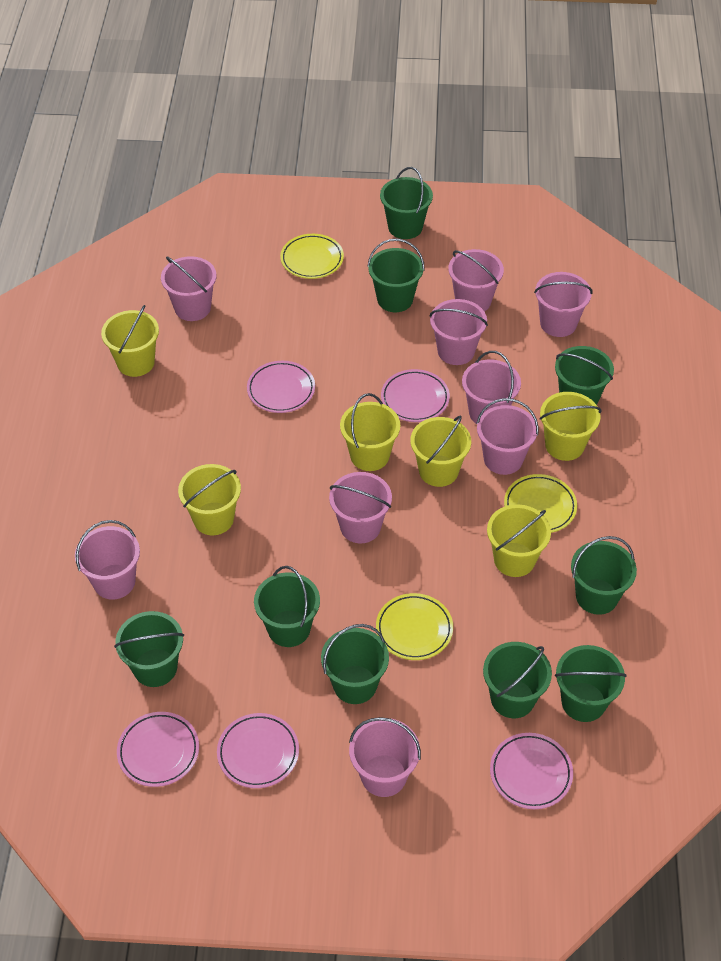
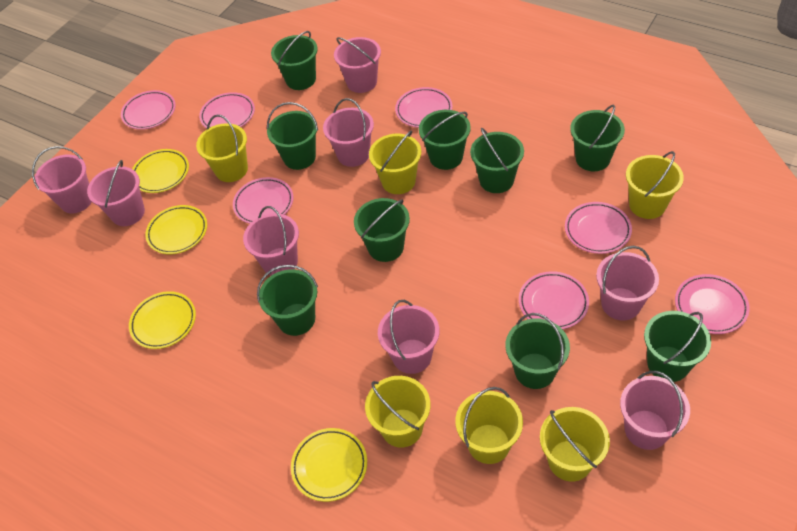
pink bucket: [75,520,140,600] [161,256,216,321] [329,472,392,544] [349,717,421,797] [429,299,488,365] [448,249,504,311] [462,351,521,423] [476,398,539,475] [534,272,593,337] = 9 -> [32,146,92,213] [87,160,145,226] [243,206,299,276] [323,98,374,167] [334,37,381,93] [378,300,439,374] [596,246,659,320] [620,371,690,450] = 8
pink plate: [117,712,199,787] [217,713,299,788] [247,361,315,413] [381,369,450,422] [490,733,573,809] = 5 -> [121,90,176,130] [199,92,255,128] [233,177,294,224] [395,87,453,128] [519,271,589,329] [565,202,632,254] [675,274,749,334] = 7
yellow plate: [280,234,344,279] [376,593,453,660] [504,474,577,533] = 3 -> [129,291,196,349] [132,149,189,193] [145,205,207,254] [291,428,367,502] = 4

